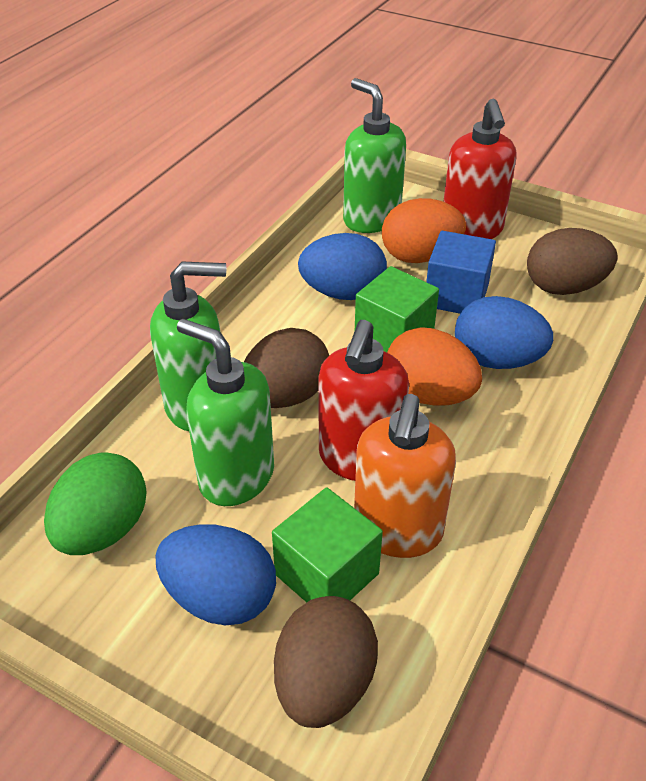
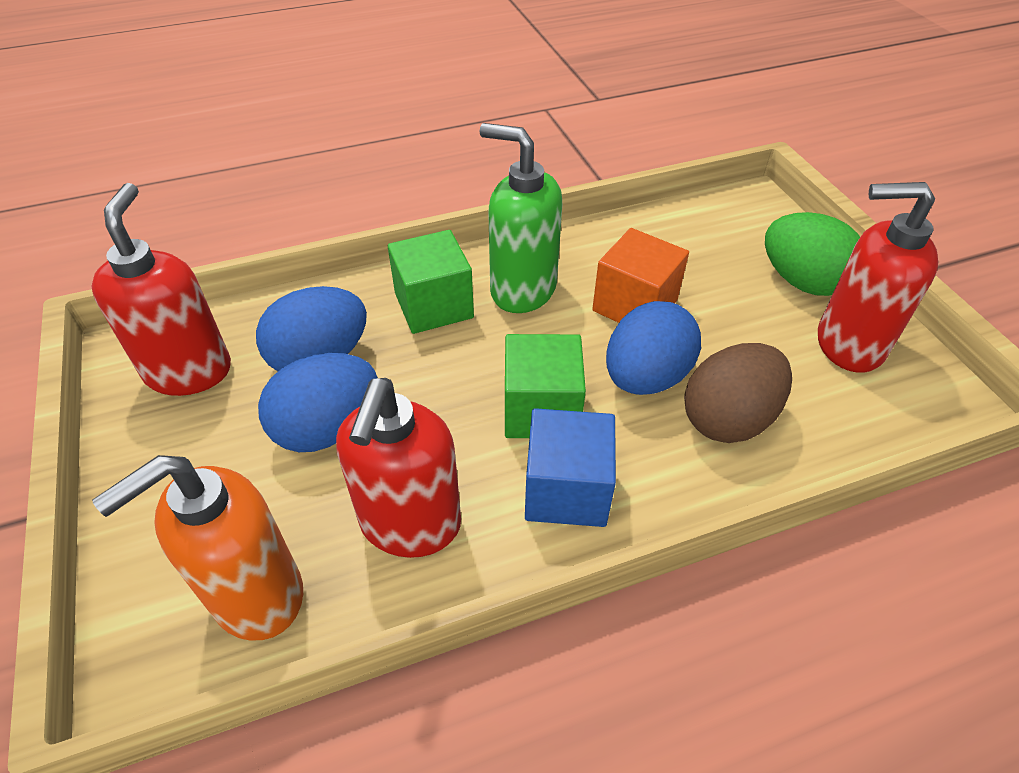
brown egg: [244,328,329,408] [274,596,378,728] [527,228,618,295] = 3 -> [684,343,792,443] = 1
green soap dispenser: [150,262,226,431] [177,319,274,506] [343,78,406,233] = 3 -> [480,123,562,313] = 1
orange cube: none = 0 -> [592,228,689,323] = 1
orange egg: [382,198,466,263] [387,327,482,406] = 2 -> none = 0
red soap dispenser: [318,320,409,481] [444,99,517,239] = 2 -> [91,183,231,396] [336,378,461,558] [818,182,938,373] = 3

